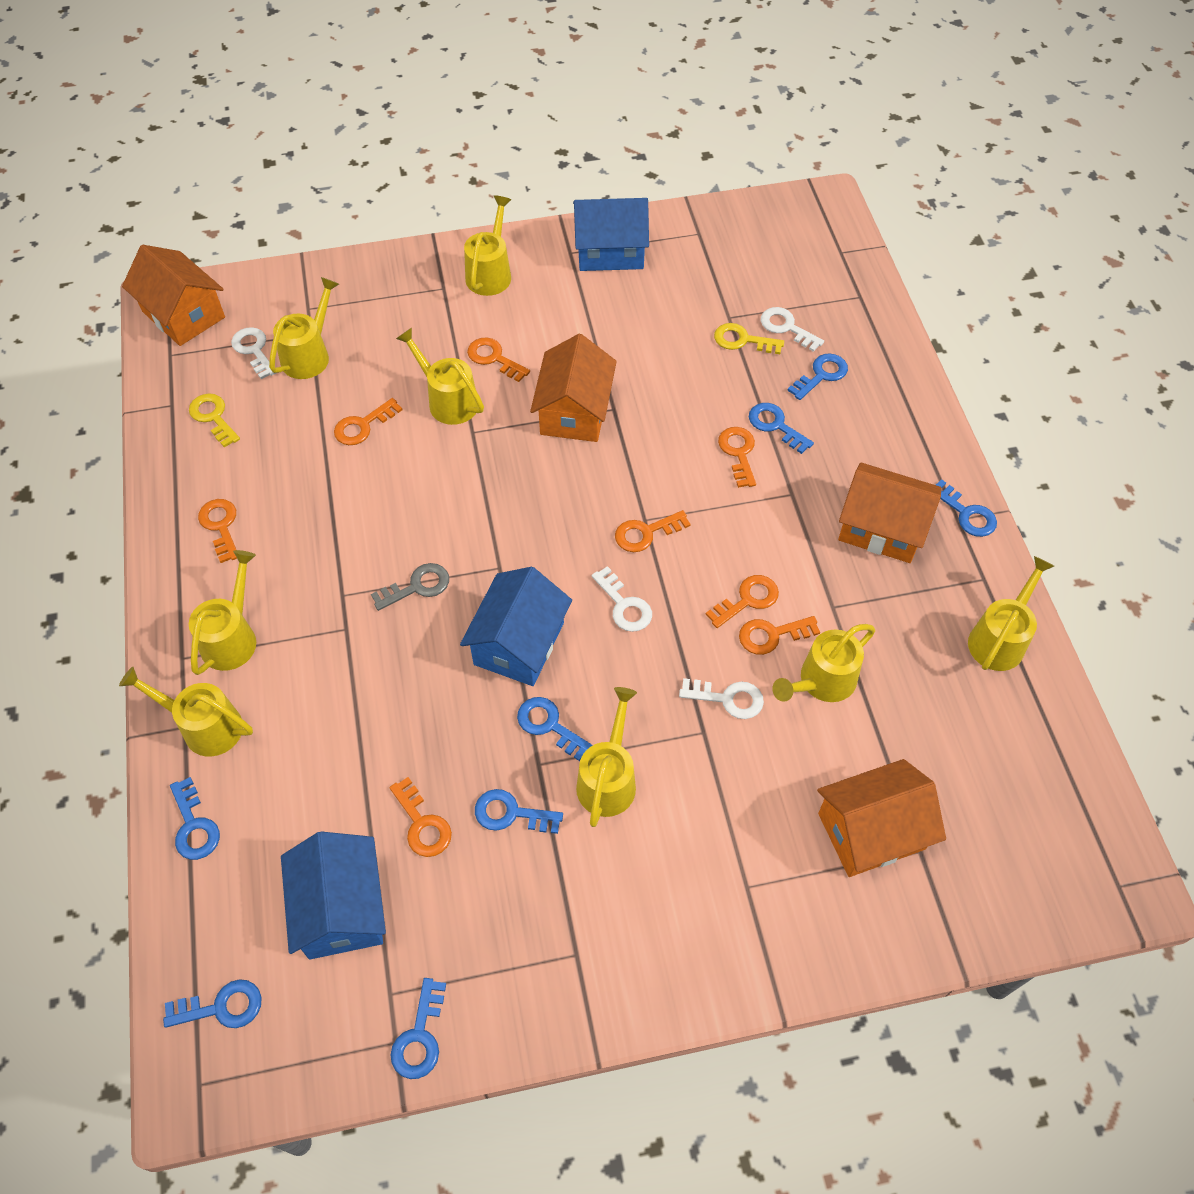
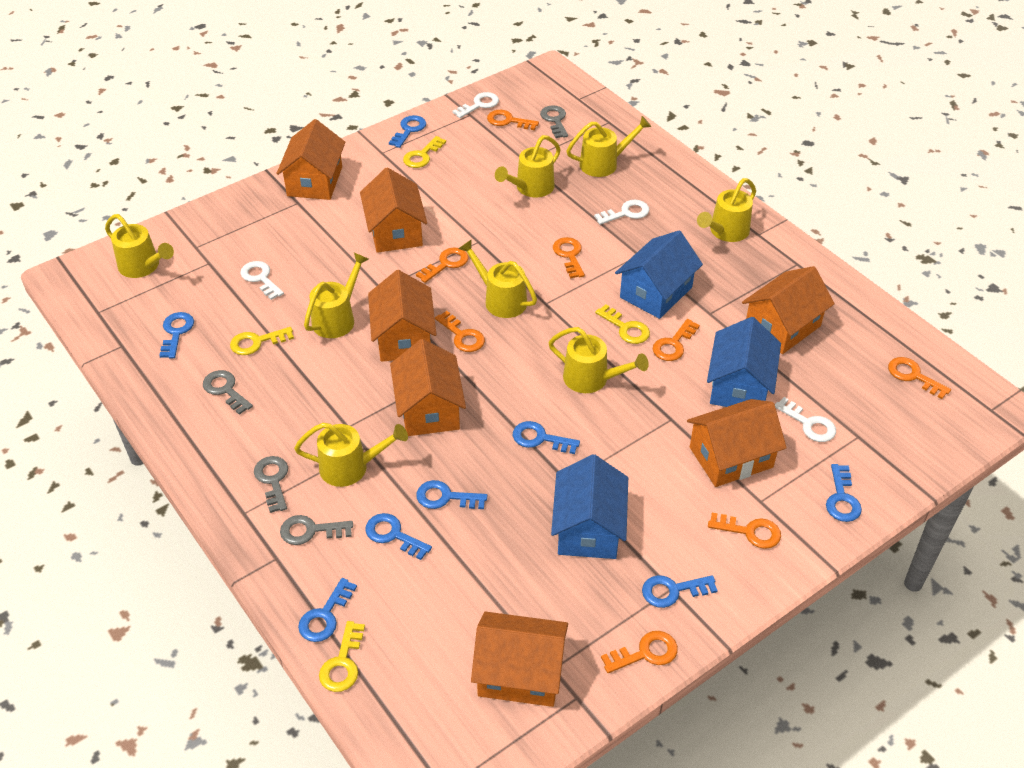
grey key: [371,563,449,611] = 1 -> [203,370,253,415] [254,456,288,513] [280,515,353,545] [540,105,568,138] = 4
orange house: [122,245,225,346] [530,334,617,442] [817,759,946,877] [838,462,941,563] = 4 -> [276,119,345,200] [360,168,427,253] [368,270,437,362] [390,339,466,436] [471,612,568,707] [687,399,787,487] [742,266,834,354] = 7
yellow key: [189,393,240,448] [714,323,784,354] = 2 -> [230,327,294,355] [319,621,365,692] [403,136,446,168] [595,304,650,344] = 4

